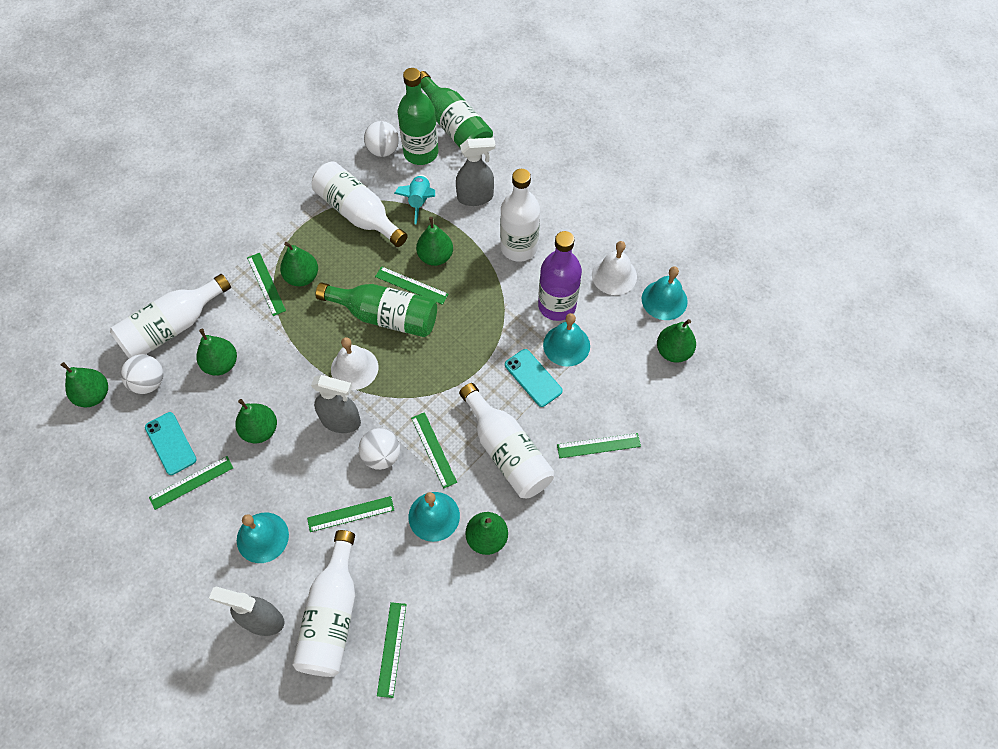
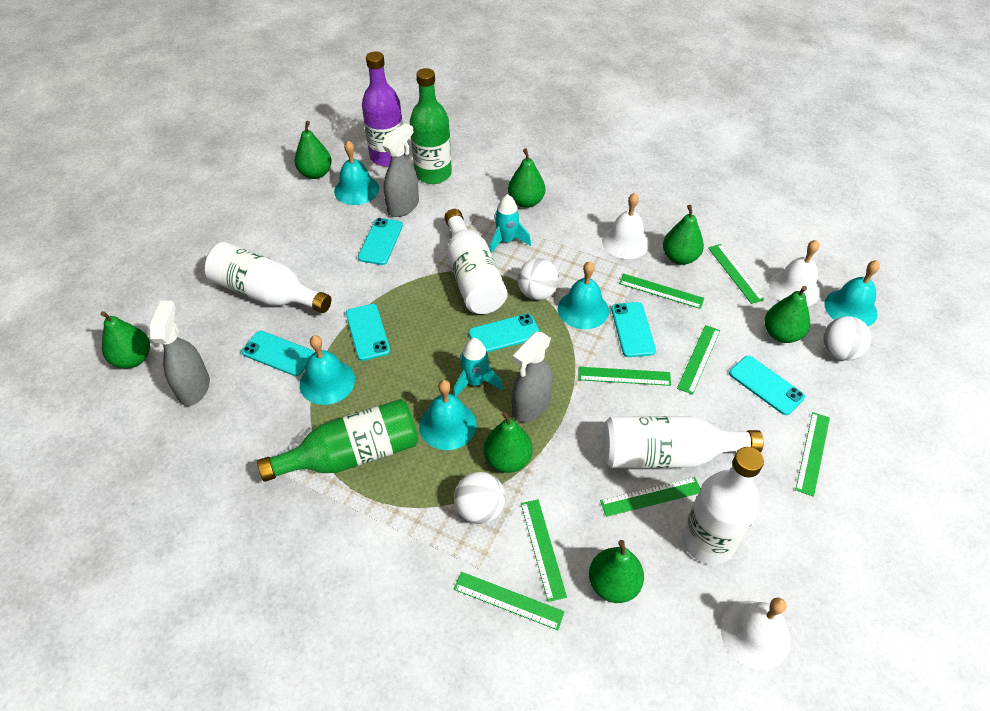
green bottle: [315,283,437,337] [398,68,438,165] [420,71,493,149] = 3 -> [257,399,418,482] [410,68,452,184] = 2
green ruler: [149,456,233,510] [247,253,286,316] [307,496,394,532] [375,266,448,305] [377,602,407,698] [411,412,457,489] [557,433,641,458] = 7 -> [454,572,565,630] [521,500,567,602] [579,367,671,386] [600,477,701,517] [619,274,704,309] [677,325,720,395] [708,244,764,304] [795,412,830,497] = 8
turquoise bell: [237,513,289,563] [408,492,460,542] [543,313,590,367] [642,266,688,320] = 4 -> [300,335,355,405] [334,141,379,205] [419,380,477,450] [558,261,609,329] [824,260,880,326] = 5
turquoise phone: [145,412,197,475] [505,349,563,407] = 2 -> [241,331,314,376] [346,304,390,361] [358,218,403,265] [469,314,540,353] [611,302,656,357] [729,356,805,415] = 6
turquoise rocket: [394,175,435,224] = 1 -> [453,338,503,397] [490,194,531,254] = 2
white bell: [331,337,379,390] [592,241,637,295] = 2 -> [602,193,650,259] [721,598,791,670] [769,240,821,306] = 3
white bottle: [110,274,231,358] [293,530,355,677] [312,161,408,247] [459,383,555,499] [500,169,540,262] = 5 -> [204,242,331,313] [444,209,508,314] [603,416,763,468] [682,447,764,565] = 4

